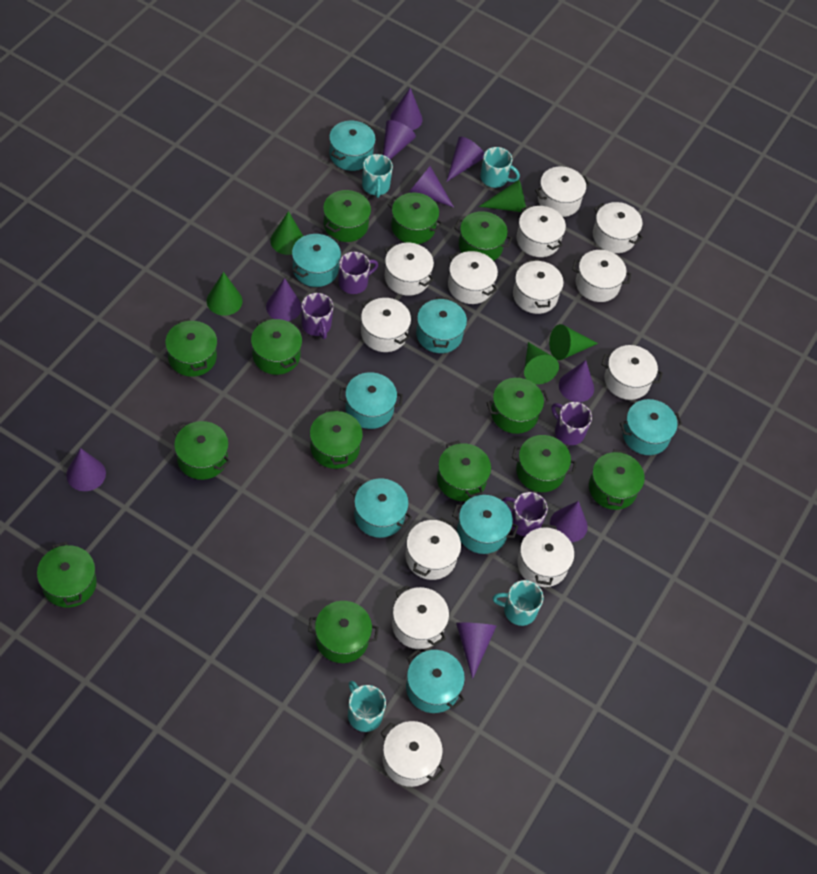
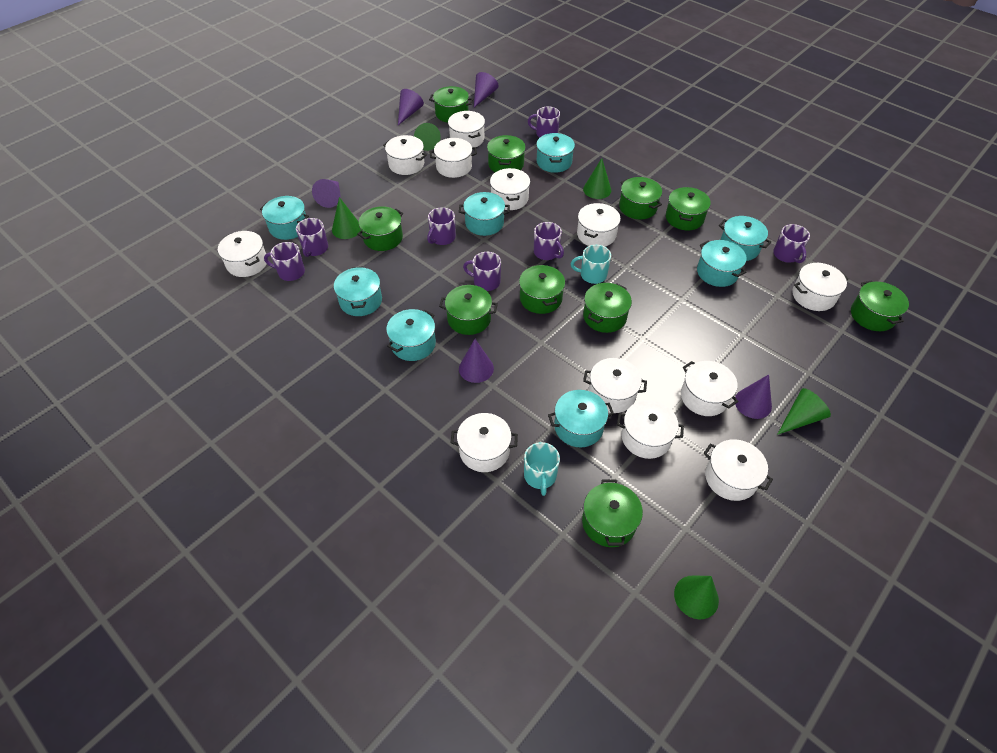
green pot: [37,542,97,607] [165,318,217,377] [174,421,230,480] [251,318,302,375] [308,601,379,663] [310,408,363,469] [323,190,371,242] [388,193,443,244] [437,440,491,501] [454,211,513,261] [487,378,549,434] [512,435,576,492] [589,449,645,510] = 13 -> [357,206,403,251] [429,86,473,123] [439,285,498,335] [487,135,526,172] [519,264,565,314] [582,479,643,547] [583,283,632,333] [619,177,662,220] [666,187,711,230] [851,280,909,331] = 10
purple cone: [66,448,106,491] [266,278,302,321] [383,120,416,160] [390,88,423,130] [409,166,454,207] [446,137,484,182] [456,622,497,679] [550,501,588,542] [559,360,594,402] = 9 -> [312,179,340,208] [398,89,424,125] [459,339,494,383] [474,72,499,107] [735,374,772,419] = 5
purple mug: [301,293,333,339] [338,252,378,294] [502,492,548,537] [551,402,592,445] = 4 -> [264,242,305,281] [296,218,328,257] [427,207,456,245] [463,252,501,291] [528,106,560,138] [534,222,564,260] [773,224,810,263] = 7
turquoise mug: [348,681,386,732] [362,154,393,198] [480,147,520,188] [493,580,543,626] = 4 -> [524,442,560,496] [571,245,611,284] = 2
white pot: [361,298,411,352] [381,721,445,787] [385,243,434,296] [392,585,449,649] [405,518,461,580] [448,251,498,304] [513,259,564,314] [516,205,566,257] [518,524,574,587] [535,167,590,217] [572,250,631,302] [593,202,643,253] [601,345,663,400] = 13 -> [218,231,266,277] [383,135,427,175] [429,138,477,178] [448,111,485,147] [451,413,518,472] [490,168,530,210] [577,203,621,247] [583,358,647,413] [617,400,684,459] [681,361,738,416] [704,439,773,501] [792,263,848,311] = 12

